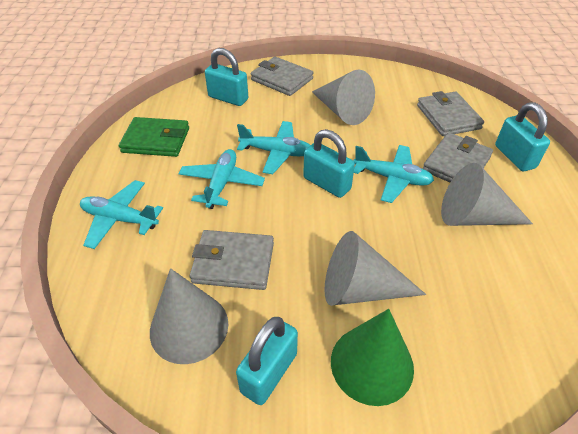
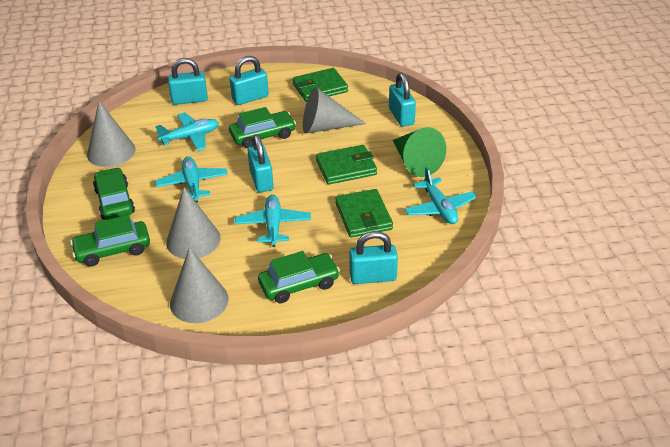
green car: none = 0 -> [70,215,150,267] [93,167,135,220] [229,107,296,148] [258,251,340,303] = 4
green wallet: [119,117,189,157] = 1 -> [293,68,348,102] [316,145,377,185] [335,189,393,238] = 3
grey wallet: [190,230,274,290] [251,57,314,96] [417,91,484,136] [422,133,493,182] = 4 -> none = 0
turquoise padlock: [205,48,248,106] [236,317,298,405] [303,129,355,198] [495,102,550,171] = 4 -> [168,58,208,105] [230,56,269,105] [247,134,274,192] [349,231,398,284] [389,72,416,127] = 5

